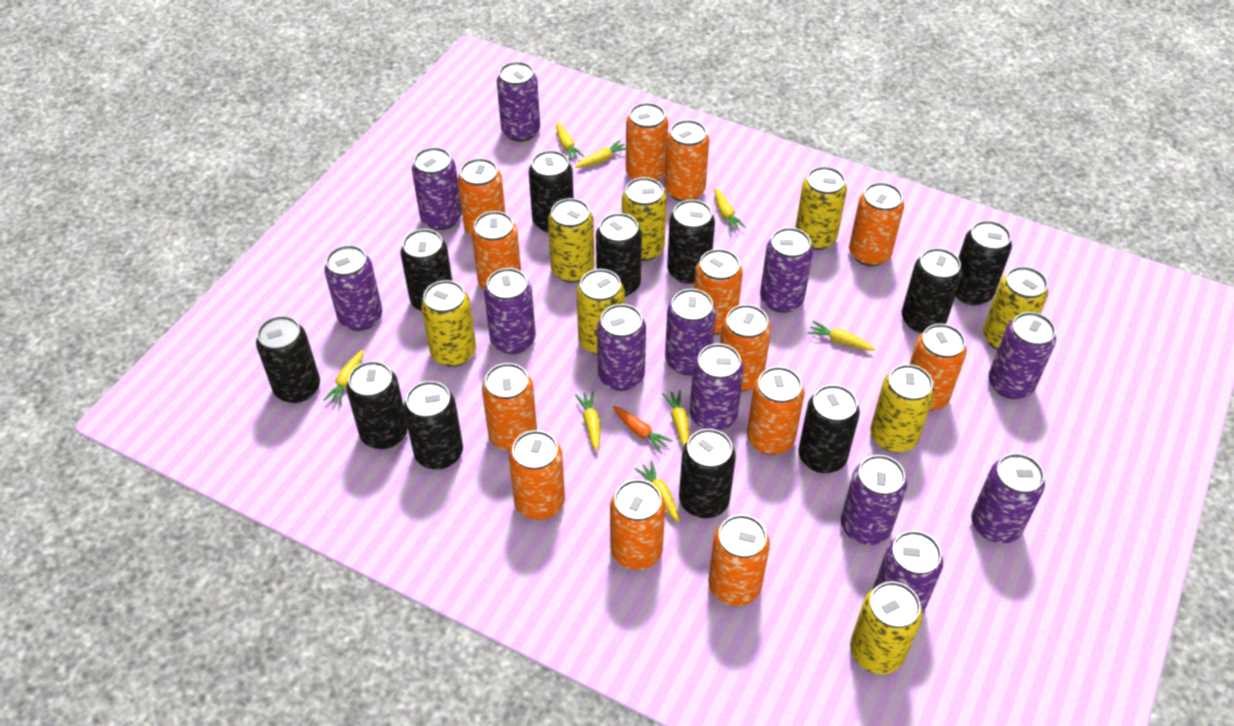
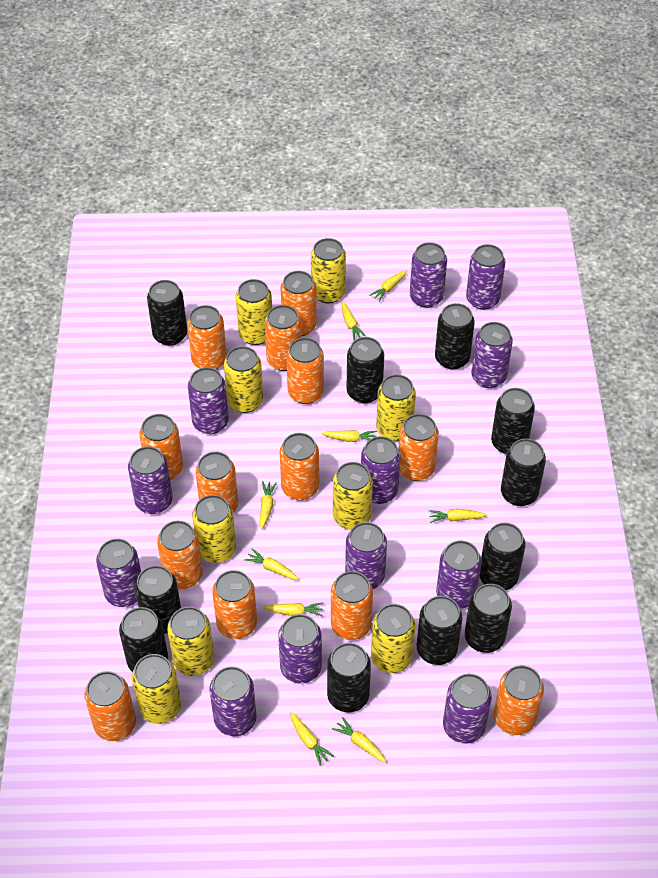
orange carrot: [613,406,673,453] = 1 -> none = 0
yellow can: [421,280,476,367] [548,198,594,283] [577,269,625,355] [622,177,667,261] [795,166,847,250] [850,581,923,674] [870,364,934,452] [983,266,1048,350] = 8 -> [132,654,181,724] [167,607,215,676] [192,495,236,563] [224,346,263,413] [236,279,272,345] [311,238,346,303] [333,462,373,530] [371,604,415,673] [376,374,416,441] = 9
yellow carrot: [323,350,363,405] [556,122,585,161] [575,140,626,168] [575,392,600,451] [635,461,679,522] [663,390,689,446] [715,188,746,232] [808,321,876,351] = 8 -> [244,549,299,580] [260,481,277,529] [263,603,323,617] [290,713,334,766] [322,430,377,442] [332,717,387,763] [342,302,367,340] [369,270,407,302] [429,509,487,523] = 9

